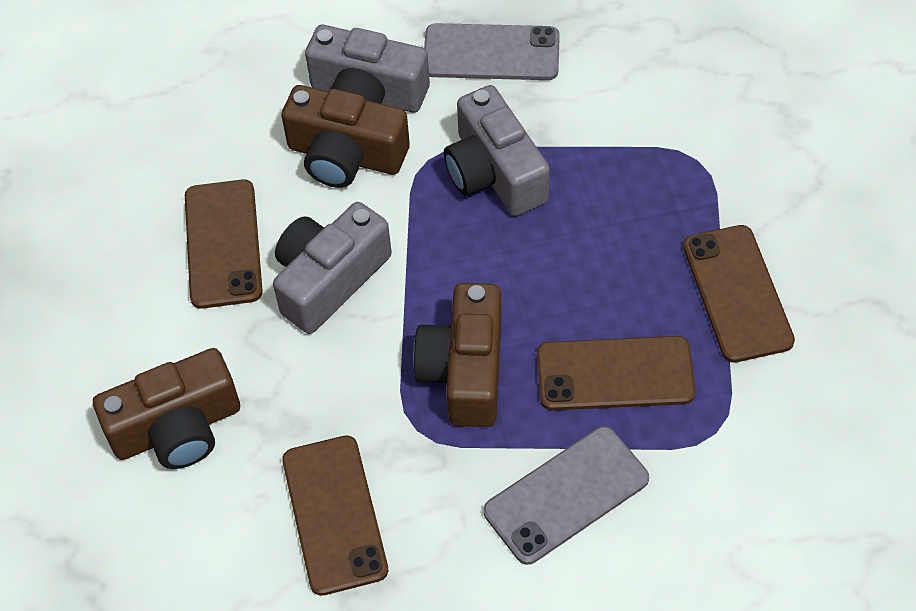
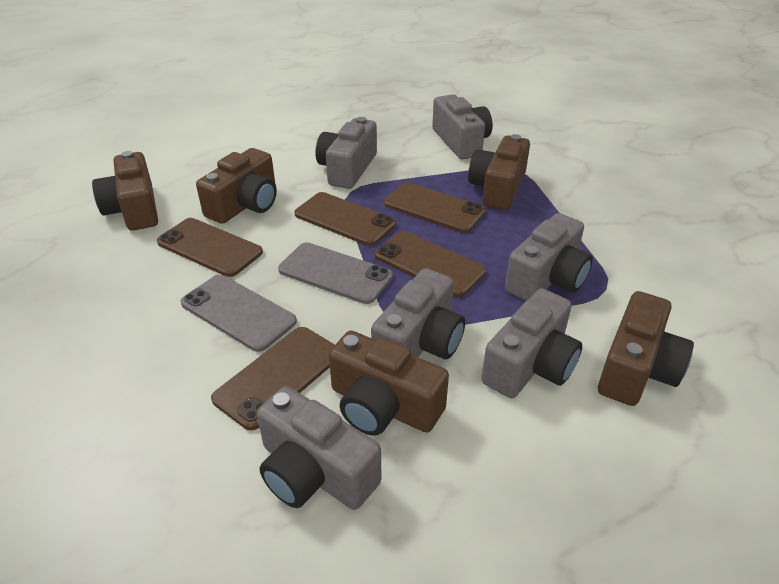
brown camera: [93,348,240,469] [281,85,410,188] [413,283,502,427] = 3 -> [92,151,158,231] [196,148,277,224] [329,331,449,436] [468,134,530,210] [598,291,694,406] = 5
brown phone: [185,179,263,309] [282,435,388,596] [537,336,696,411] [683,225,795,363] = 4 -> [157,218,263,277] [211,327,335,430] [295,192,396,246] [375,231,486,297] [384,182,486,233] = 5
grey camera: [273,202,392,334] [305,25,430,113] [444,85,550,216] = 3 -> [257,386,382,510] [315,117,377,189] [371,268,465,359] [432,94,493,159] [482,288,582,398] [505,213,593,301] = 6

